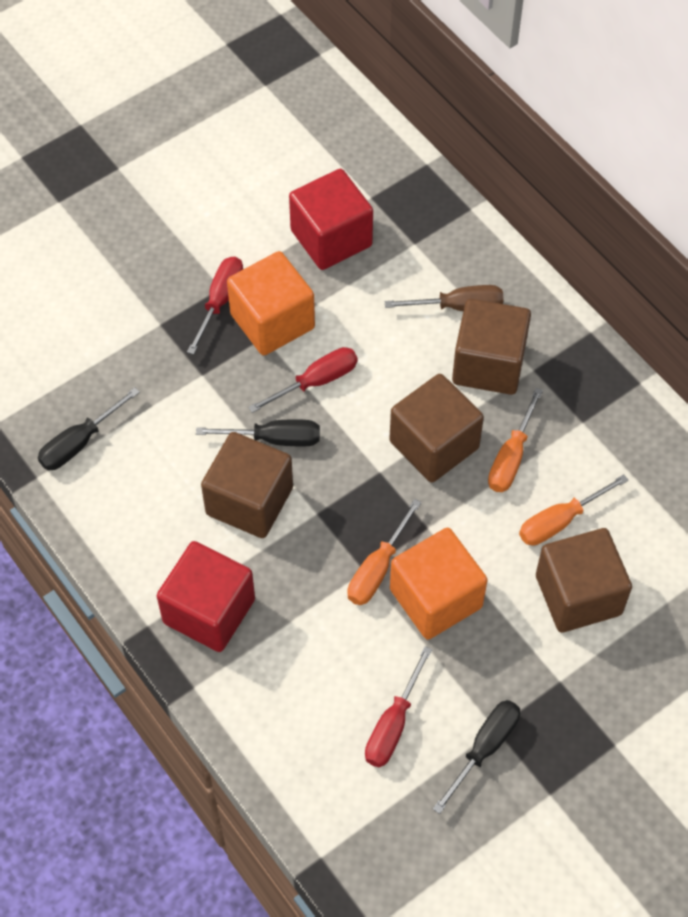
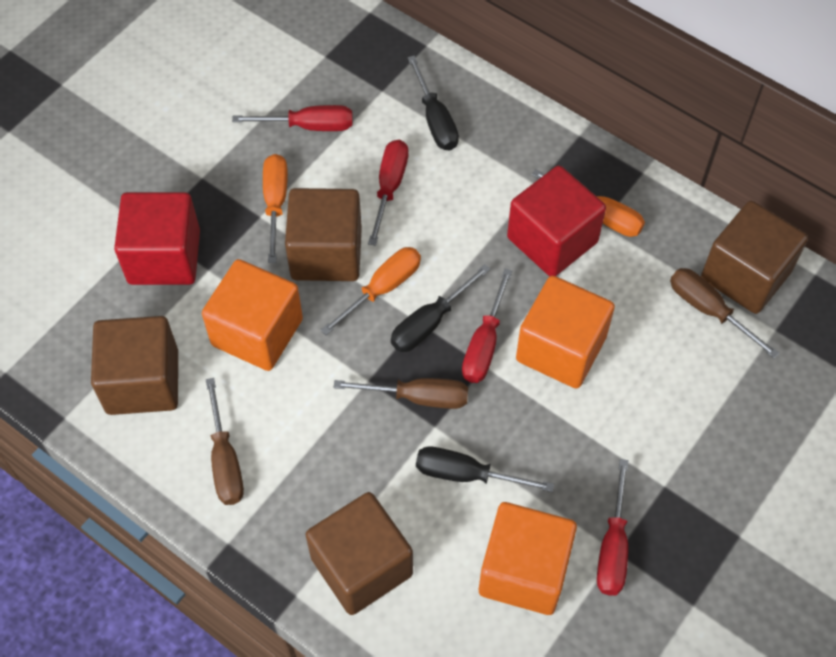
brown screwdriver: [385,285,504,311] = 1 -> [206,378,244,505] [333,378,468,409] [670,268,779,359] = 3
orange cube: [227,251,315,355] [390,528,488,640] = 2 -> [202,259,303,371] [479,502,577,615] [516,276,615,389] = 3
red screwdriver: [187,257,243,355] [248,347,358,413] [365,646,432,768] = 3 -> [232,105,353,131] [368,140,408,246] [462,269,512,383] [597,459,629,595] = 4

